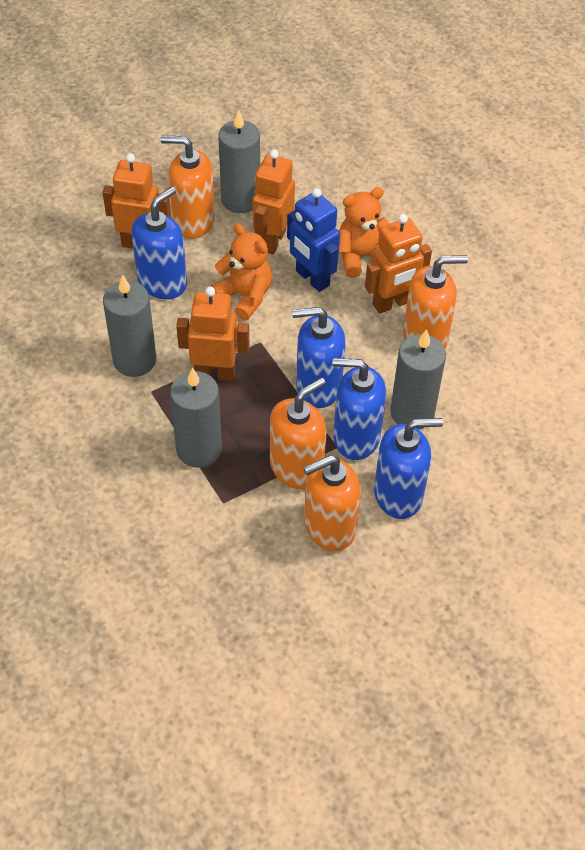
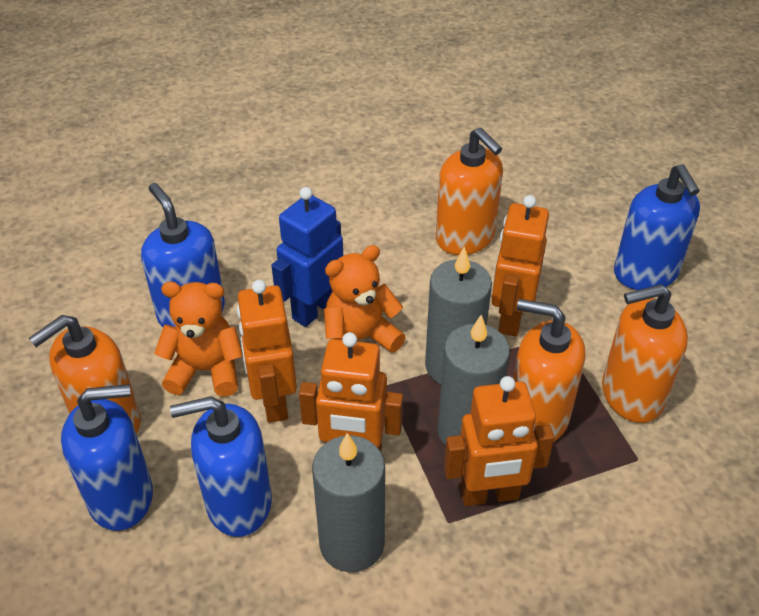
grey candle: [103,274,156,377] [170,368,222,468] [218,109,260,213] [390,329,446,429] = 4 -> [312,433,385,572] [425,247,492,384] [438,315,510,446] = 3

